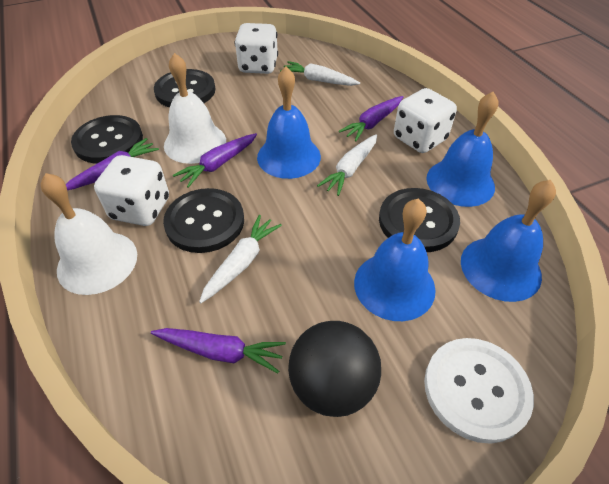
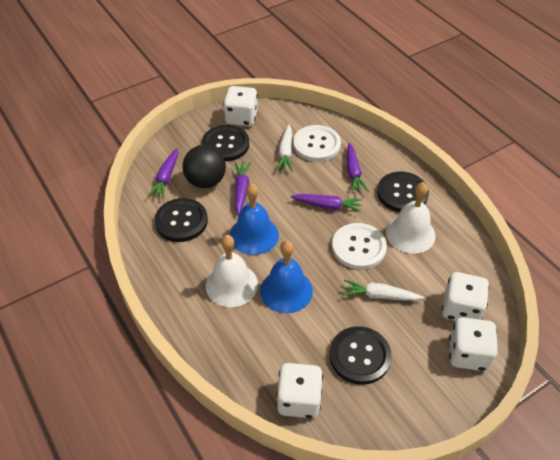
blue bell: [257,67,321,179] [354,199,436,321] [427,92,498,207] [461,180,556,302] = 4 -> [230,184,279,255] [260,241,313,313] = 2
white button: [424,338,534,444] = 1 -> [293,125,341,162] [332,223,387,270] = 2
white carrot: [199,215,282,303] [280,61,360,86] [317,134,377,196] = 3 -> [276,124,293,172] [342,280,424,301] = 2
white dice: [94,155,169,226] [235,23,278,74] [394,88,457,153] = 3 -> [223,86,258,126] [276,363,323,418] [442,272,489,321] [449,317,498,371] = 4

